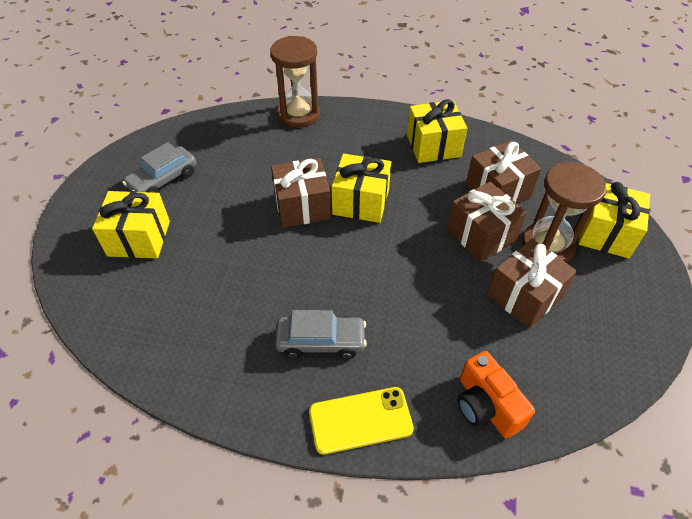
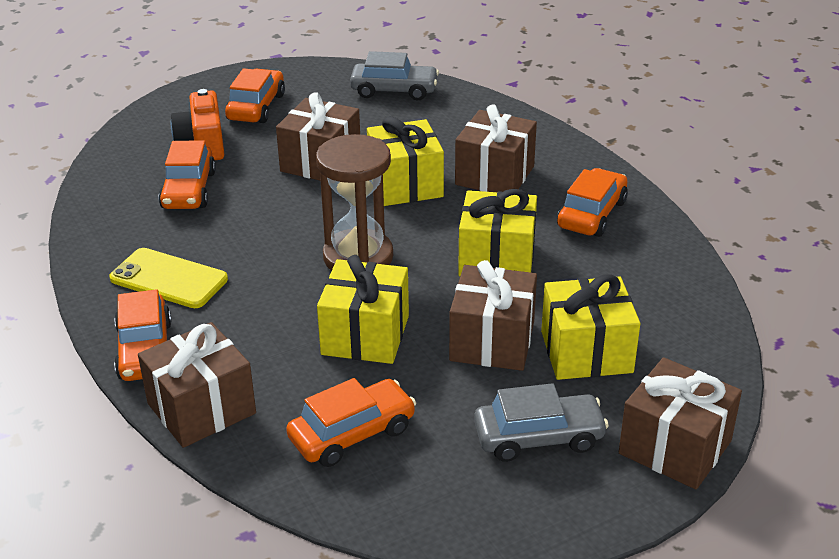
brown gift: [271,158,331,228] [447,181,527,262] [466,141,542,203] [487,239,577,328] = 4 -> [138,322,256,448] [276,92,360,180] [449,260,537,371] [455,105,537,192] [619,357,742,490] = 5
brown hourglass: [270,36,320,128] [522,162,606,262] = 2 -> [316,134,393,271] = 1
orange car: none = 0 -> [114,289,172,381] [159,140,216,209] [225,68,285,123] [286,378,416,467] [557,168,628,237] = 5

